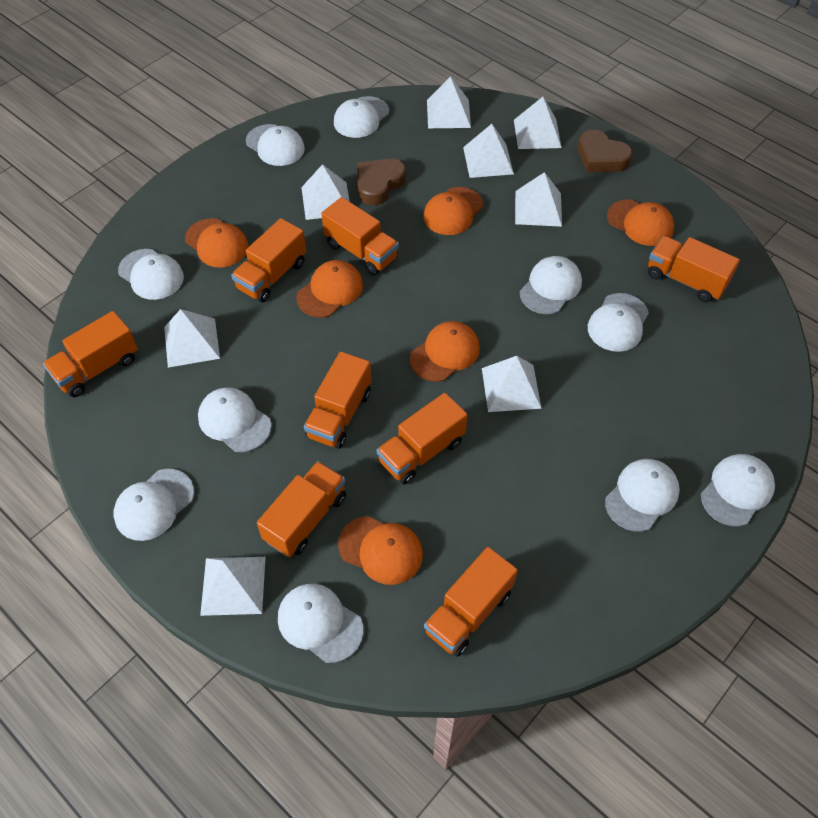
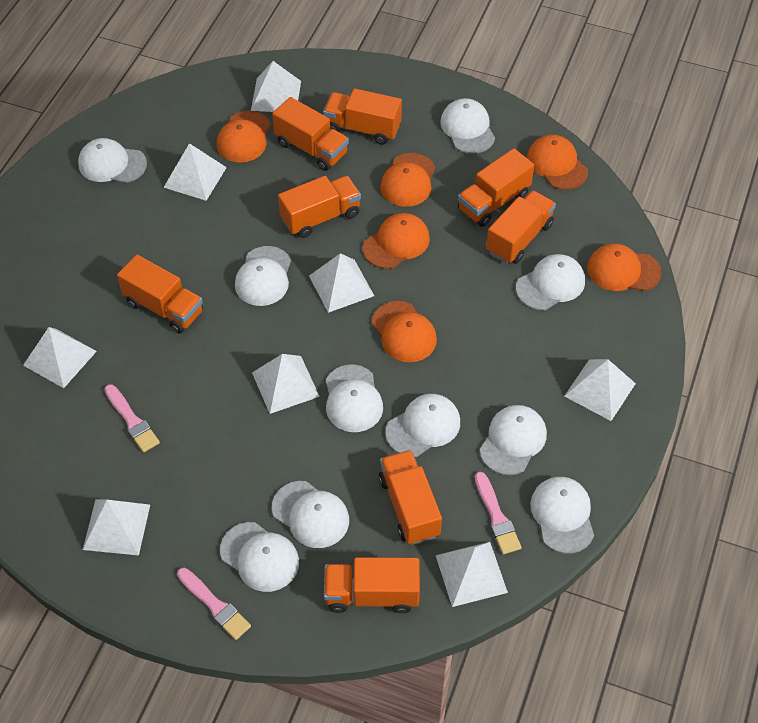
brown heart: [357,158,406,205] [578,130,632,173] = 2 -> none = 0
pink brush: none = 0 -> [105,384,160,452] [177,568,251,640] [475,472,522,555] = 3

